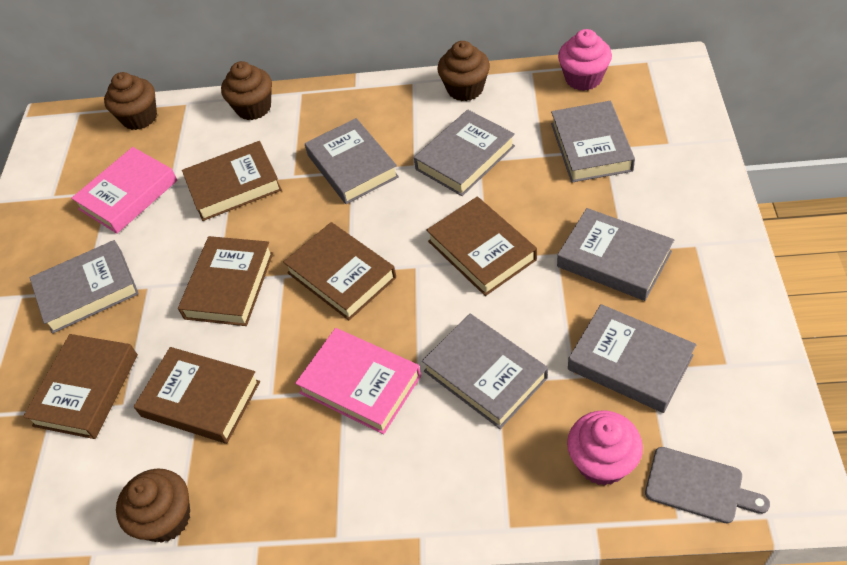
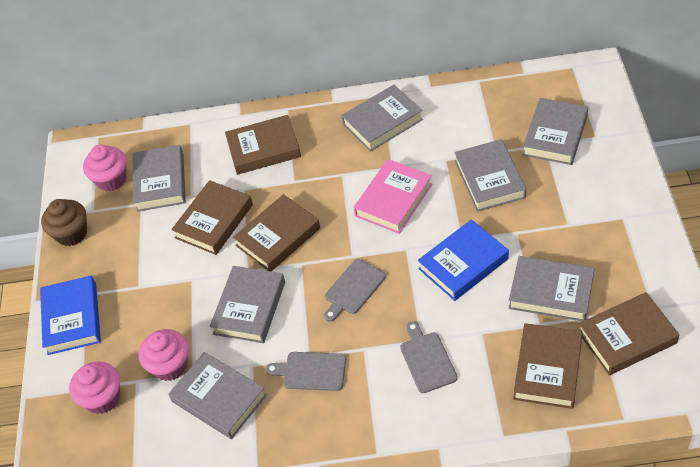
blue book: none = 0 -> [40,276,101,355] [418,219,509,301] = 2
brown book: [23,334,138,439] [134,347,260,444] [178,236,273,326] [182,141,282,221] [283,222,396,320] [426,197,537,296] = 6 -> [171,180,253,255] [225,115,301,175] [233,194,320,271] [513,323,582,409] [579,292,680,375] = 5
brown cupcake: [104,72,157,130] [116,468,190,543] [221,61,272,120] [438,41,490,101] = 4 -> [41,199,87,246] = 1
grey cutting board: [645,447,770,524] = 1 -> [266,352,346,391] [324,259,386,322] [400,321,458,393] = 3
pink book: [71,147,177,234] [295,328,421,434] = 2 -> [354,159,432,234] = 1
pink cupcake: [558,29,612,91] [567,410,643,485] = 2 -> [69,361,120,414] [83,145,126,191] [139,329,189,381] = 3

